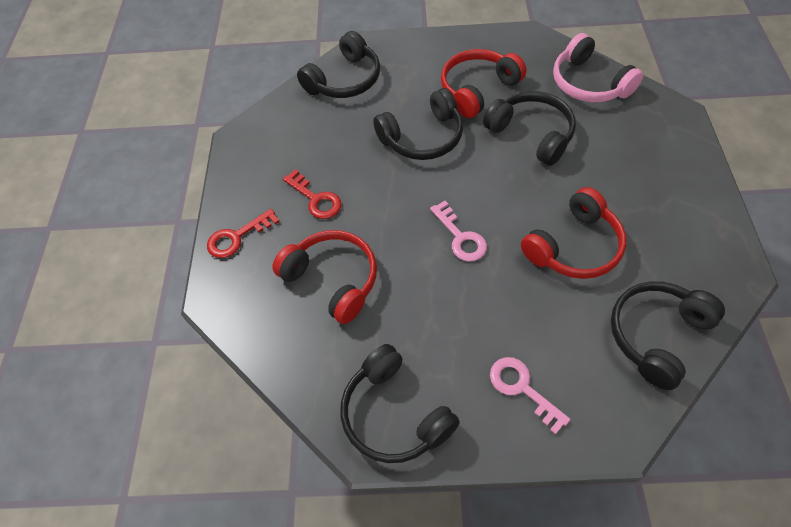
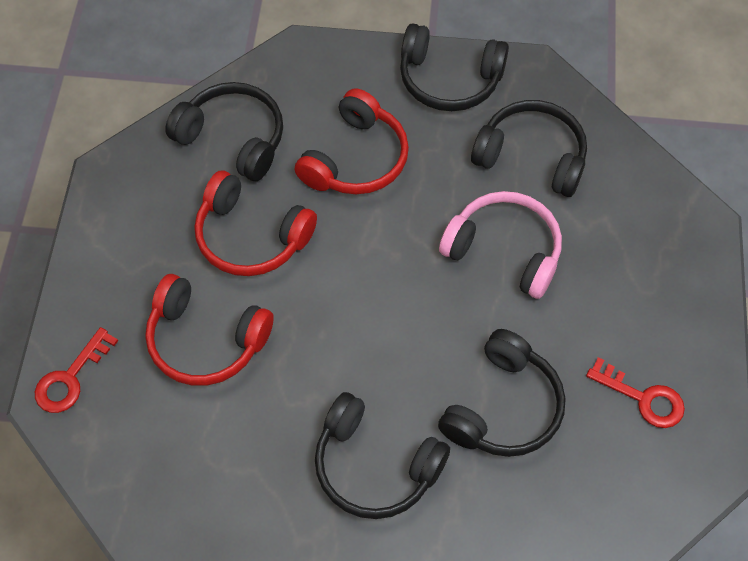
pink key: [430,201,487,262] [490,357,570,434] = 2 -> none = 0

